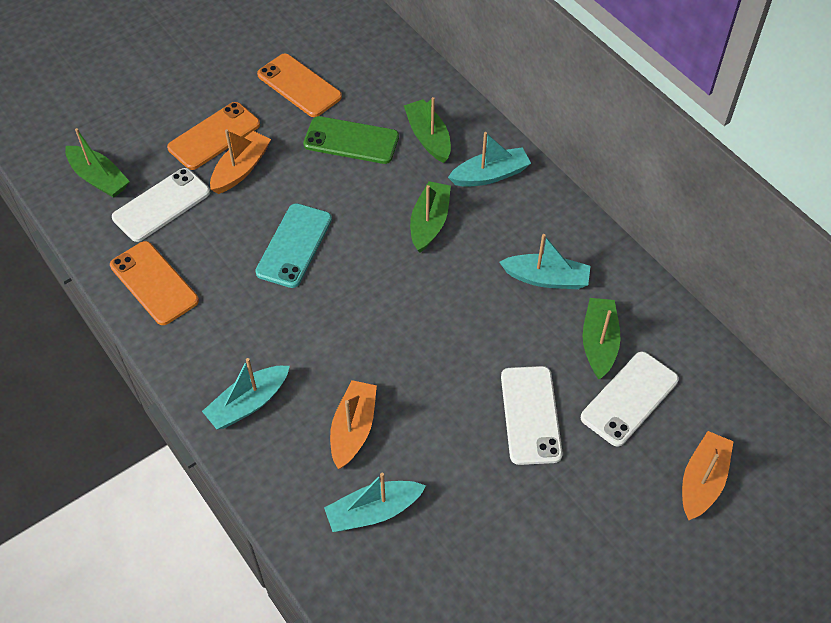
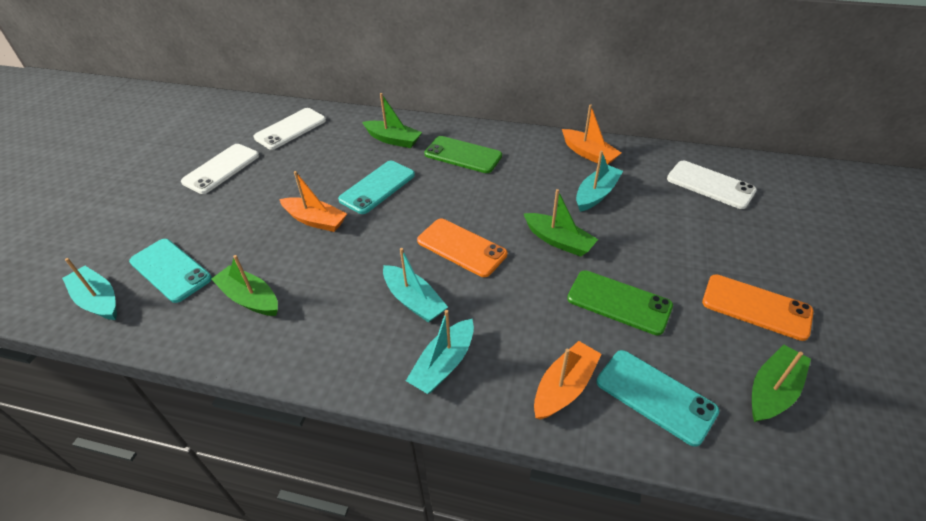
green phone: [303,116,399,164] = 1 -> [424,136,502,173] [567,270,673,335] = 2
orange phone: [110,241,199,325] [167,102,260,170] [257,54,342,117] = 3 -> [417,219,507,277] [702,274,814,341] = 2
turquoise phone: [255,203,332,288] = 1 -> [129,239,212,303] [338,161,415,214] [597,350,719,447] = 3

